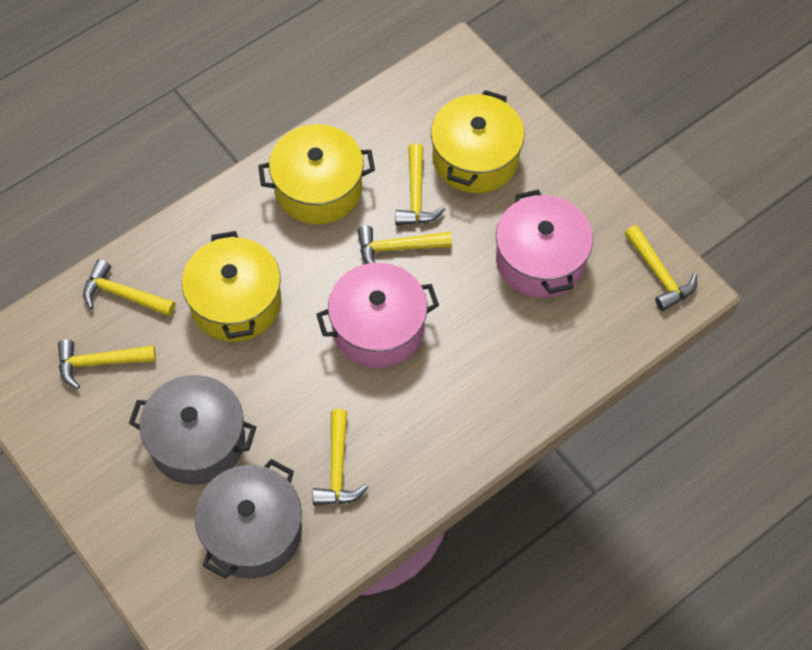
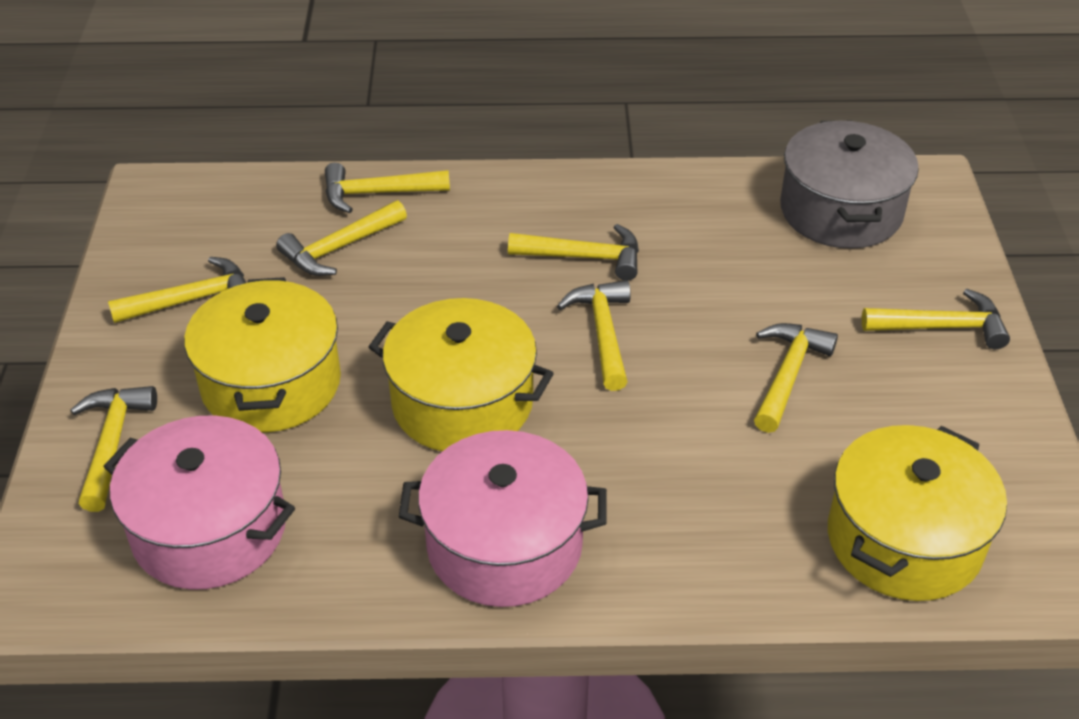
grey pot: [129,375,256,485] [195,459,302,579] = 2 -> [780,121,919,249] = 1
yellow hammer: [58,339,156,389] [83,259,175,317] [313,409,368,505] [357,226,452,264] [395,143,445,225] [625,225,697,311] = 6 -> [70,386,157,512] [108,257,246,323] [276,200,407,276] [325,163,450,213] [508,224,639,281] [557,280,631,391] [754,323,838,433] [862,288,1010,349] = 8

